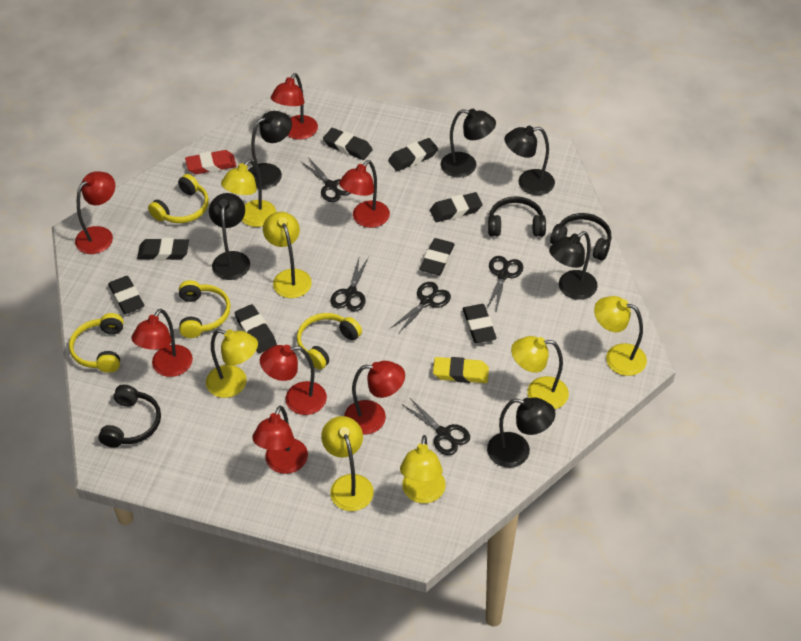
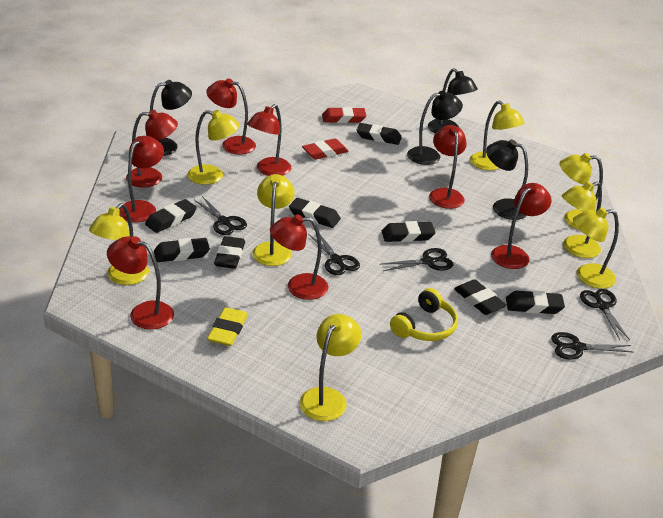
black headphones: [98,385,161,448] [488,196,546,237] [550,213,612,261] = 3 -> none = 0
black lamp: [209,193,250,280] [248,111,292,189] [440,109,496,178] [487,397,556,468] [504,126,555,195] [549,231,598,300] = 6 -> [150,80,192,156] [407,90,463,165] [428,68,478,133] [486,139,528,220] = 4
red eraser: [185,150,236,174] = 1 -> [302,138,349,160] [322,107,366,123] = 2
red lamp: [75,171,115,254] [132,309,193,377] [252,405,308,474] [260,345,327,415] [271,73,318,140] [339,160,390,228] [344,361,405,435] = 7 -> [107,236,174,330] [119,136,164,223] [126,110,178,188] [206,78,256,154] [247,104,291,176] [270,214,328,300] [429,125,467,209] [491,183,551,269] = 8
yellow headphones: [69,313,124,373] [148,174,209,223] [179,280,231,338] [297,313,362,369] = 4 -> [390,288,458,341] = 1
yellow lamp: [206,329,258,398] [221,160,276,227] [263,212,312,298] [321,416,374,511] [400,435,446,503] [511,336,569,409] [594,296,647,376] = 7 -> [89,203,149,285] [187,110,240,185] [252,174,295,266] [300,314,361,421] [470,101,525,170] [559,153,603,230] [562,182,602,258] [573,207,619,289] = 8

